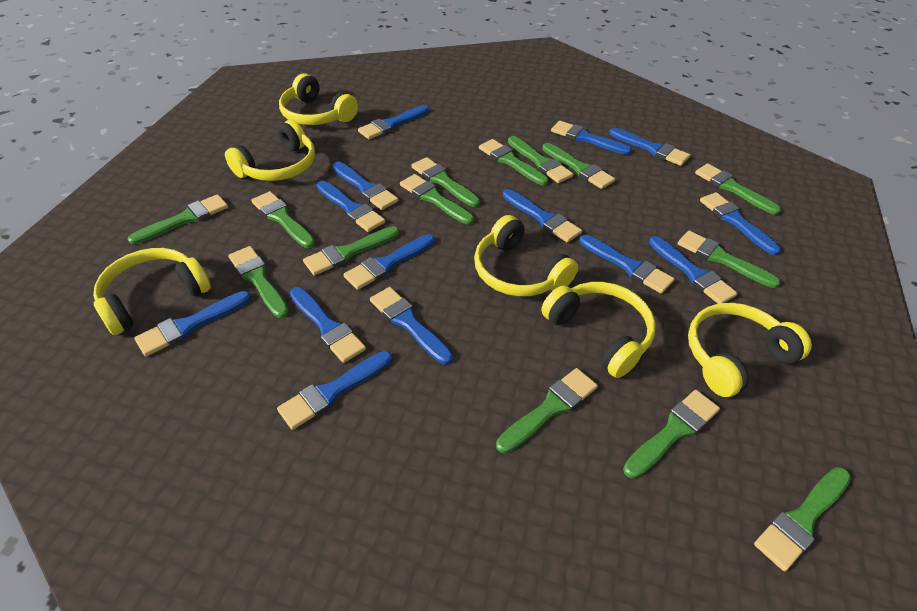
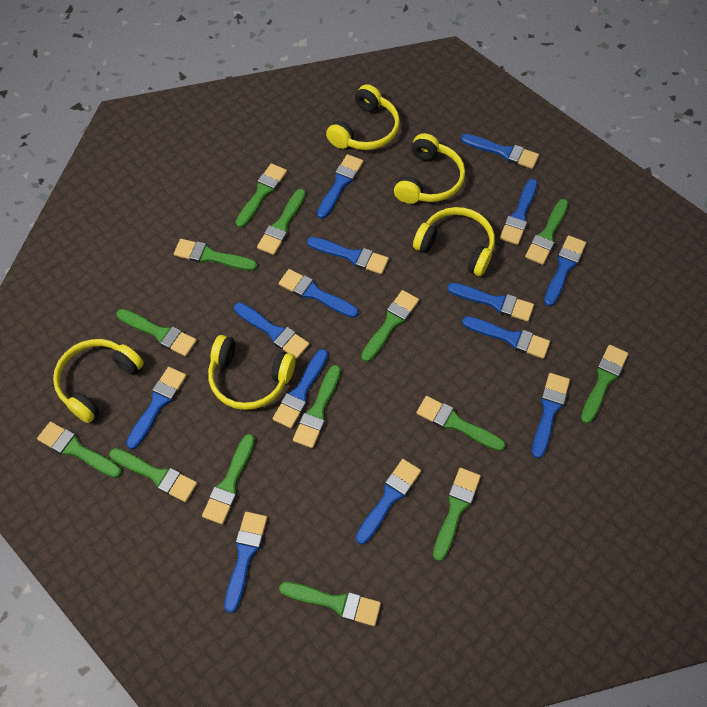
yellow headphones: [93,248,211,335] [225,120,315,181] [279,73,358,125] [474,215,578,297] [541,282,656,378] [688,303,812,397] = 6 -> [53,339,144,423] [208,335,296,410] [326,84,400,150] [394,133,465,204] [413,207,495,276] = 5

